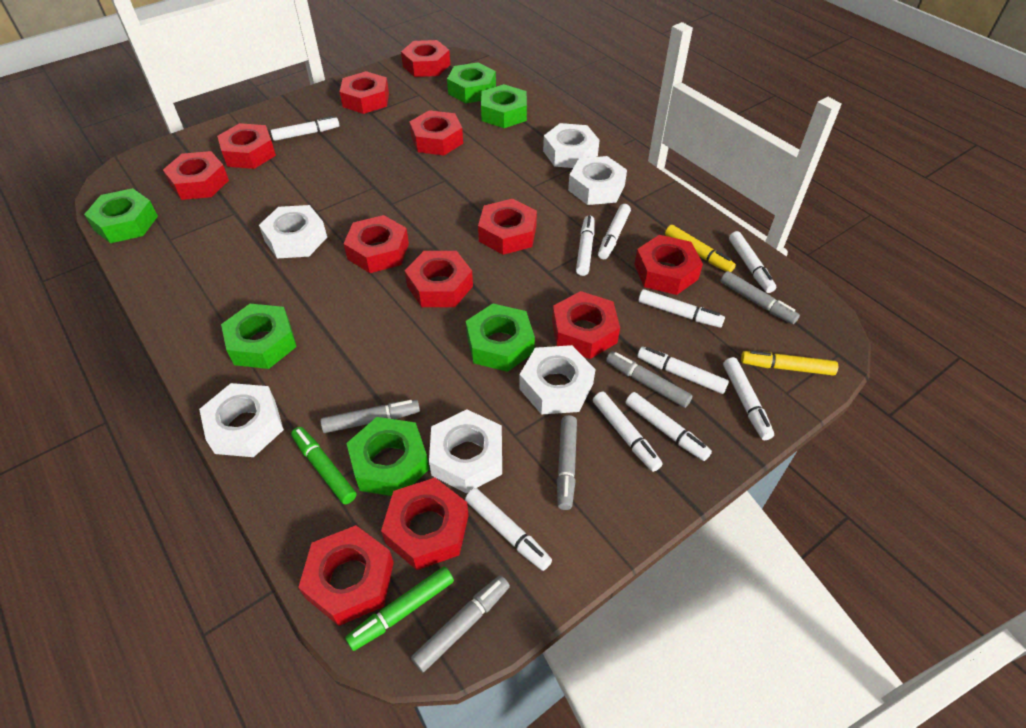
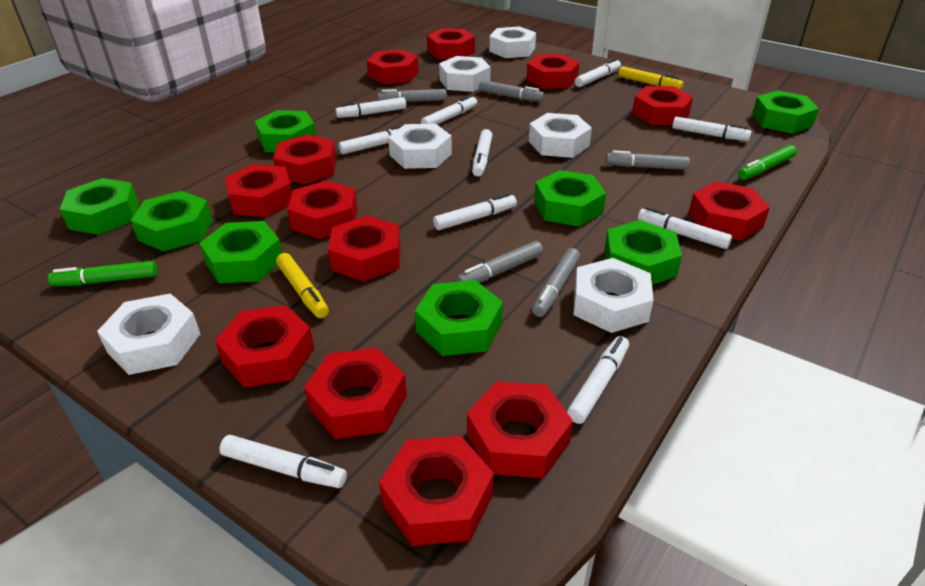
green nut: [84,188,158,243] [221,304,297,369] [346,417,429,496] [447,62,496,103] [466,303,535,372] [481,84,527,128] = 6 -> [60,178,139,235] [130,191,212,252] [199,221,282,283] [255,110,316,153] [415,280,503,356] [534,170,606,227] [604,220,682,285] [752,90,819,134] = 8
red nut: [163,151,229,200] [217,123,276,169] [298,525,394,626] [340,71,389,114] [344,215,409,273] [381,478,469,570] [401,40,450,77] [405,251,473,307] [410,110,463,155] [478,199,537,255] [552,291,620,359] [634,235,703,295] = 12 -> [215,305,314,388] [225,164,292,217] [273,134,336,185] [287,180,358,239] [304,348,407,439] [328,216,401,282] [367,49,418,85] [379,436,494,546] [427,29,475,59] [467,381,573,478] [527,54,580,89] [632,86,693,125] [689,182,770,241] = 13

